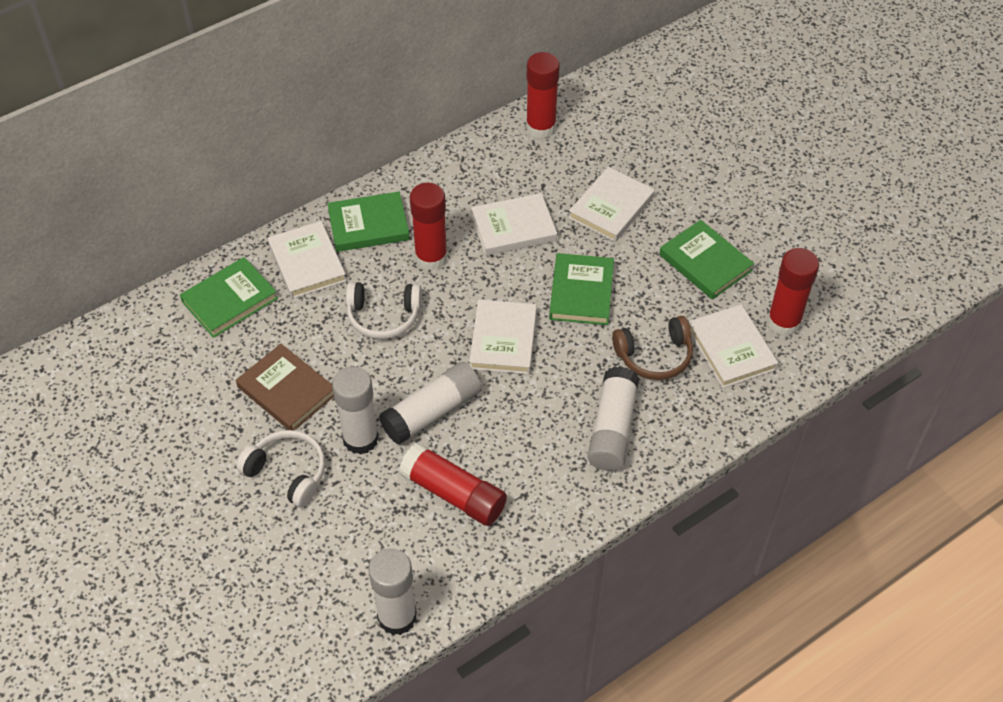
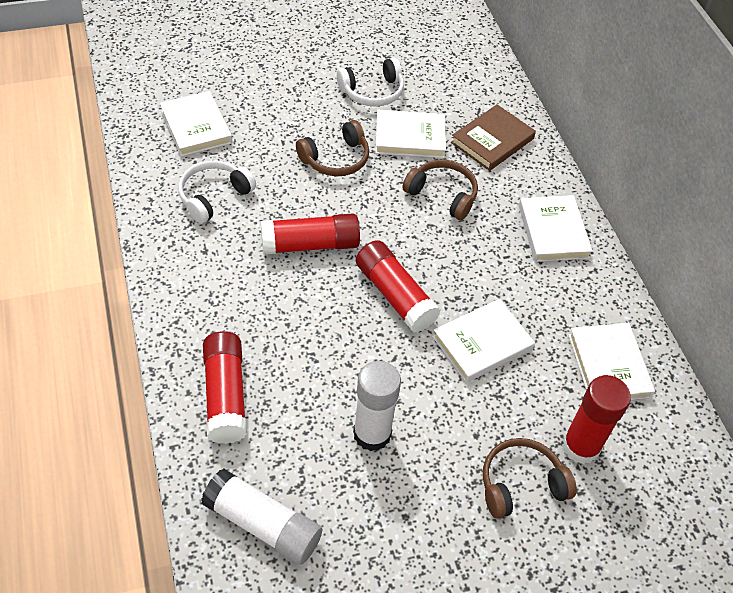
brown headphones: [612,316,693,380] = 1 -> [296,120,369,176] [402,160,478,220] [483,438,577,519] = 3
green book: [180,257,278,338] [327,192,410,252] [549,253,614,325] [659,220,754,300] = 4 -> none = 0
white glue stick: [332,366,379,455] [368,549,417,635] [379,362,481,445] [588,366,640,471] = 4 -> [201,468,322,565] [353,361,401,451] = 2

